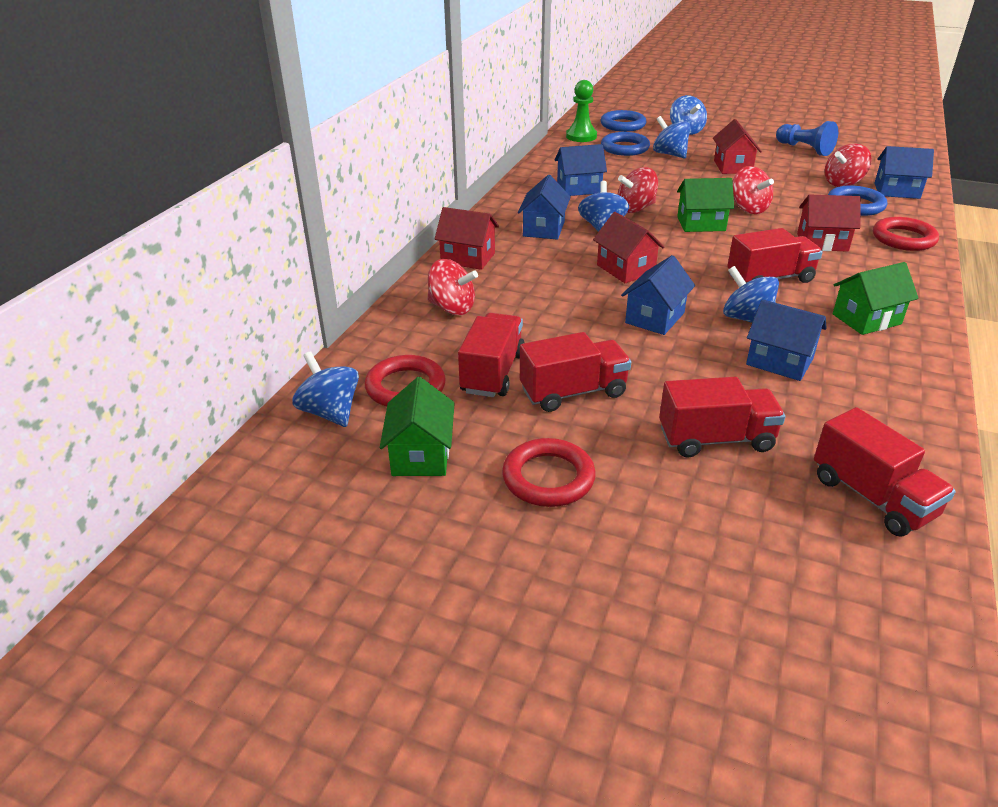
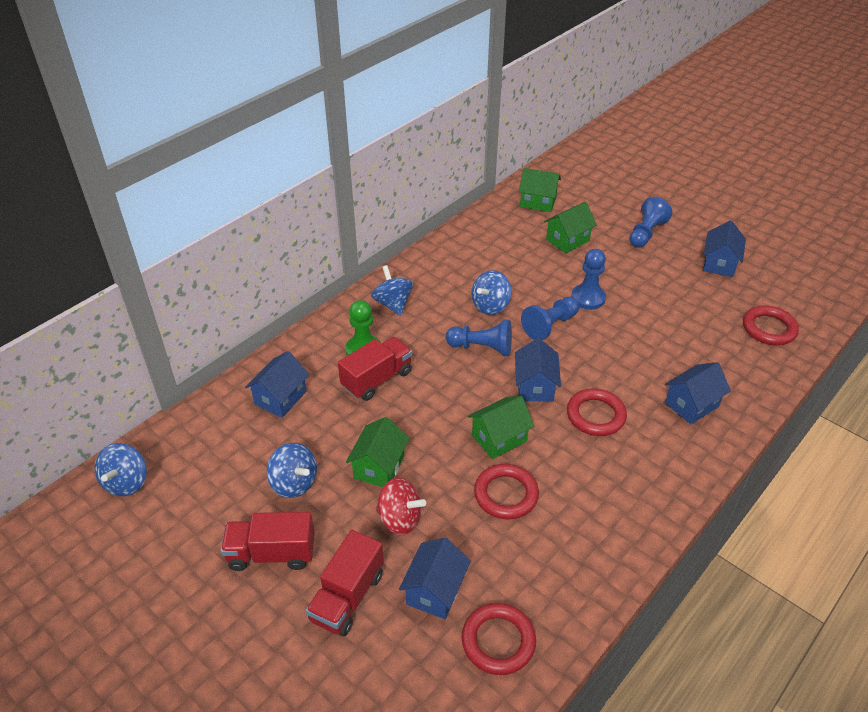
blue pawn: [776,121,838,156] = 1 -> [446,320,512,356] [521,297,579,340] [571,249,606,310] [629,197,672,248] = 4
blue ring: [601,110,646,132] [601,132,650,156] [828,185,887,216] = 3 -> none = 0
blue spinning top: [292,351,359,427] [578,181,629,232] [653,116,691,159] [670,95,707,135] [723,266,779,323] = 5 -> [94,443,147,496] [267,443,317,498] [371,265,414,316] [471,270,512,315] = 4
green house: [380,377,455,476] [677,178,734,232] [833,262,919,335] = 3 -> [346,417,409,487] [468,396,534,459] [519,168,561,212] [544,202,597,253] = 4
red house: [435,207,499,270] [593,212,664,283] [713,119,762,174] [797,194,861,252] = 4 -> none = 0
red ring: [365,355,446,407] [502,438,596,507] [873,217,939,251] = 3 -> [462,603,536,675] [474,464,539,520] [567,388,627,436] [743,305,799,345] = 4
red spinning top: [427,259,478,315] [617,167,658,213] [733,166,774,214] [824,144,871,187] = 4 -> [376,478,426,535] = 1
red truck: [458,313,525,397] [520,332,631,412] [659,377,785,458] [727,228,823,283] [814,407,956,537] = 5 -> [221,512,315,571] [306,530,384,636] [338,337,412,401] = 3

